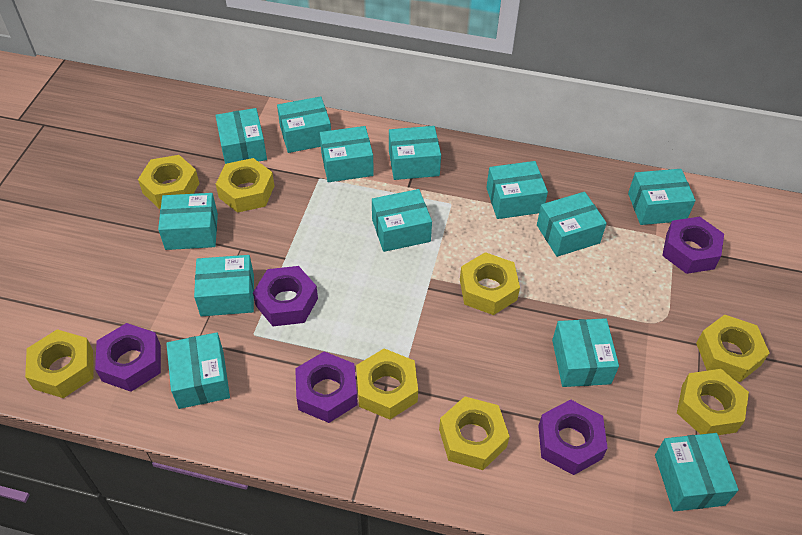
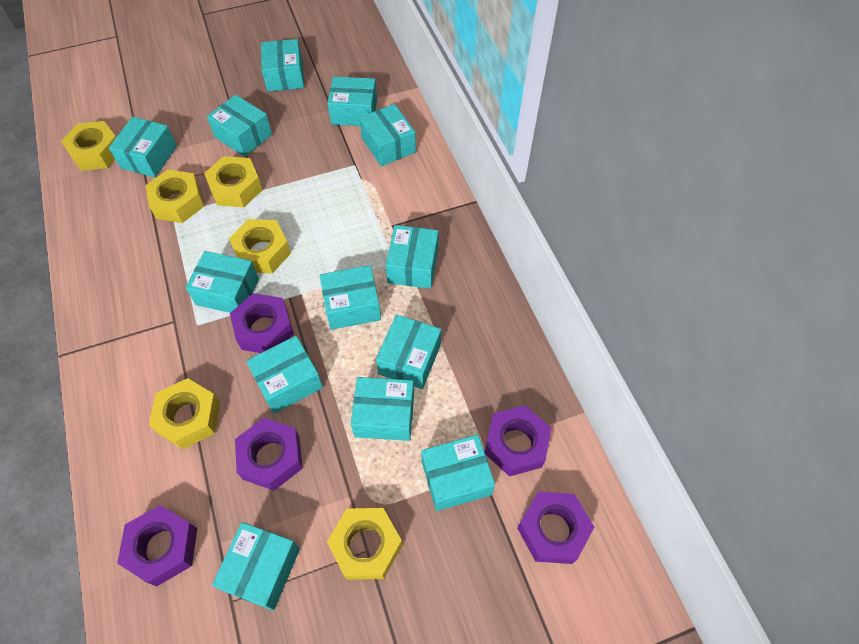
yellow nut: [25,329,94,398] [138,155,199,209] [216,158,274,213] [356,349,418,420] [439,396,510,470] [460,252,520,315] [677,369,749,435] [696,315,770,382] = 8 -> [61,121,116,171] [145,169,204,223] [149,378,220,449] [204,156,263,207] [229,219,291,273] [327,508,402,580] = 6

